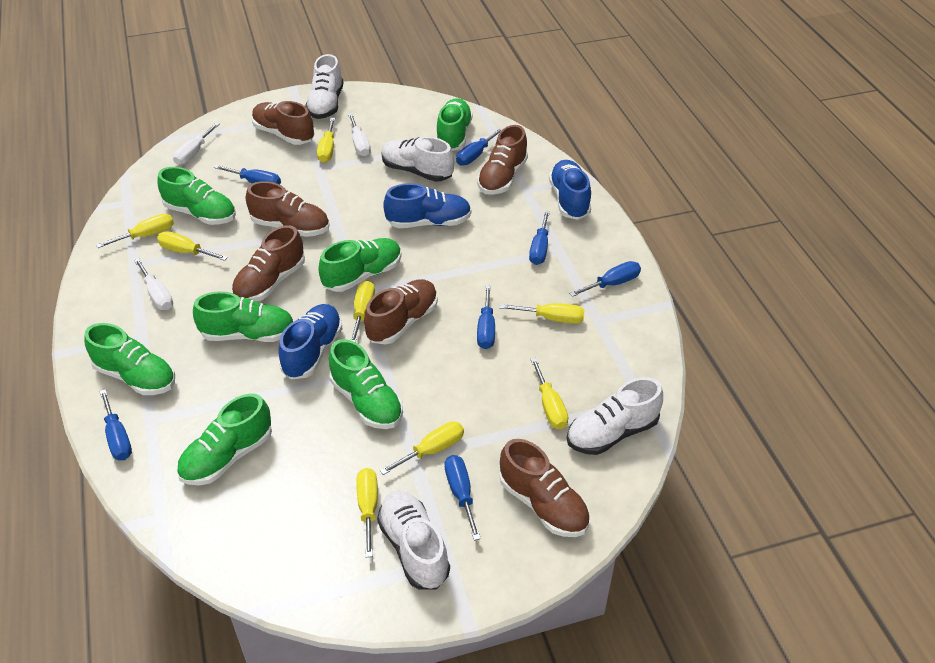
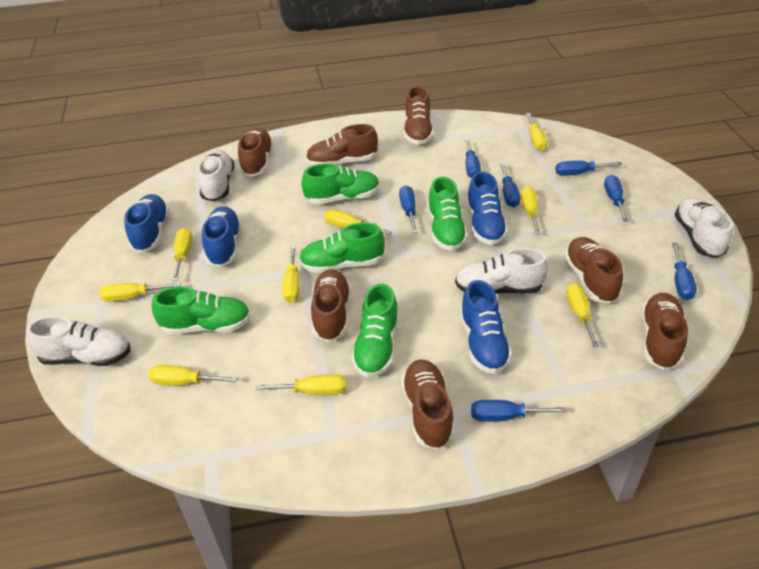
blue shoe: [278,304,343,379] [383,183,471,228] [549,160,591,220] = 3 -> [124,194,169,252] [202,206,241,267] [460,280,512,374] [466,172,508,245] = 4
brown shoe: [232,225,305,302] [246,181,329,237] [252,101,315,145] [364,279,438,345] [477,125,528,195] [500,439,590,537] = 6 -> [238,128,273,177] [306,124,378,165] [311,269,351,342] [401,360,454,449] [404,86,434,145] [564,237,623,304] [641,293,688,370] = 7
green shoe: [84,323,175,395] [158,167,236,225] [177,393,272,485] [193,291,293,342] [318,238,402,292] [329,339,403,429] [436,98,473,151] = 7 -> [152,286,251,334] [299,222,385,273] [302,163,380,204] [351,284,399,378] [428,177,468,251] = 5
white screwdriver: [134,258,173,310] [173,123,219,165] [348,113,371,156] = 3 -> none = 0
yellow screwdriver: [96,214,174,248] [157,231,228,261] [317,118,335,163] [350,280,375,342] [356,468,378,557] [380,421,464,475] [500,303,584,324] [530,358,568,429] = 8 -> [100,282,181,302] [149,365,237,386] [172,228,192,281] [256,374,346,395] [282,246,299,303] [324,210,392,235] [520,186,541,234] [526,113,547,151] [566,283,599,347] = 9

